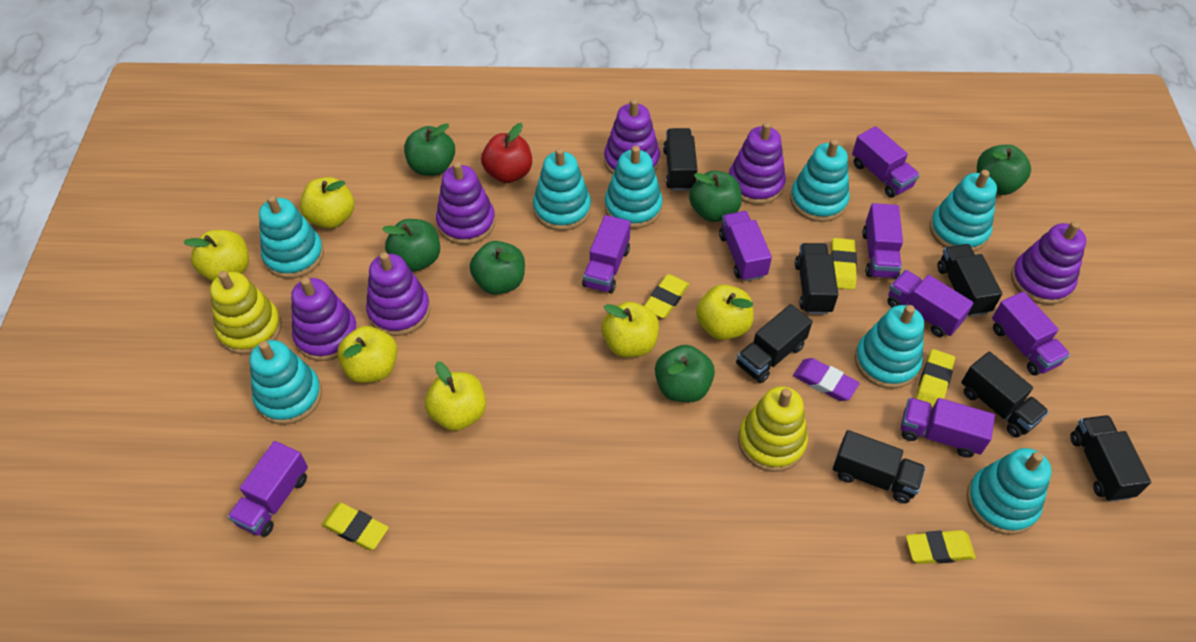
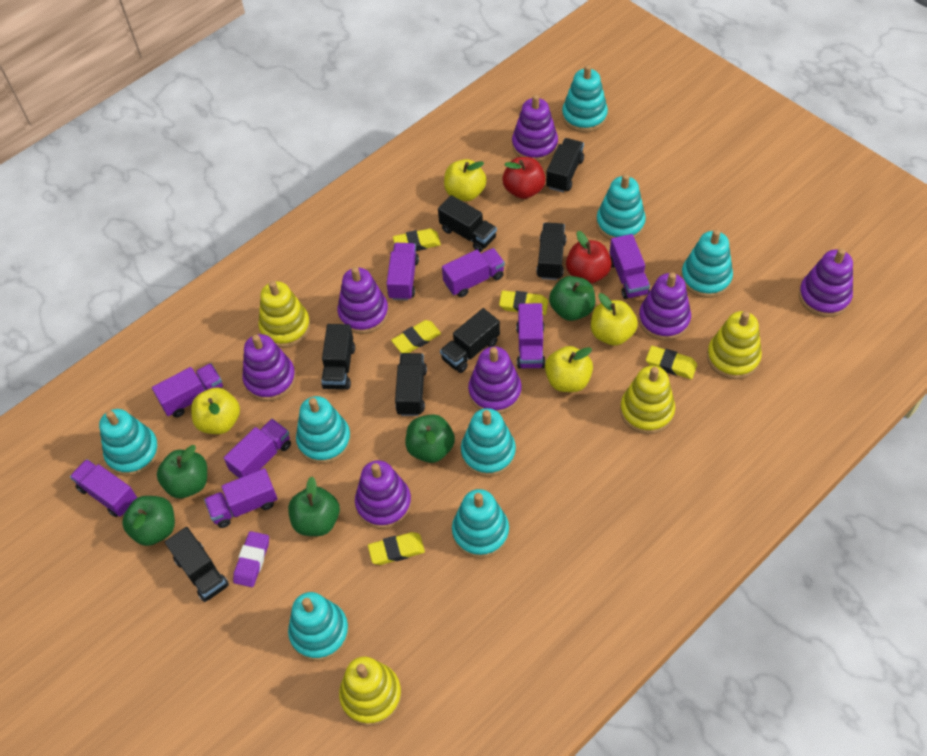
green apple: [382,219,440,272] [404,123,455,176] [470,241,525,295] [655,345,715,402] [689,171,742,222] [977,145,1031,195] = 6 -> [122,496,175,546] [157,445,207,498] [288,477,340,536] [405,414,455,463] [549,276,595,321] = 5
purple stacking toy: [291,277,358,361] [366,252,430,336] [436,162,496,245] [604,99,660,175] [729,122,786,205] [1011,221,1086,305] = 6 -> [242,334,296,401] [337,267,389,334] [355,460,412,529] [468,346,522,414] [512,95,558,162] [639,272,691,341] [799,248,853,317] = 7
red apple: [481,123,532,183] = 1 -> [502,157,546,199] [566,231,612,284] = 2
yellow apple: [183,230,249,281] [300,177,354,229] [337,326,398,383] [425,361,486,431] [601,302,659,358] [696,285,754,340] = 6 -> [191,388,240,434] [444,159,487,201] [545,346,593,392] [591,293,638,345] = 4
yellow stacking toy: [210,271,282,355] [738,386,808,472] = 2 -> [258,281,310,348] [339,657,402,726] [620,366,675,434] [707,311,762,379] = 4

